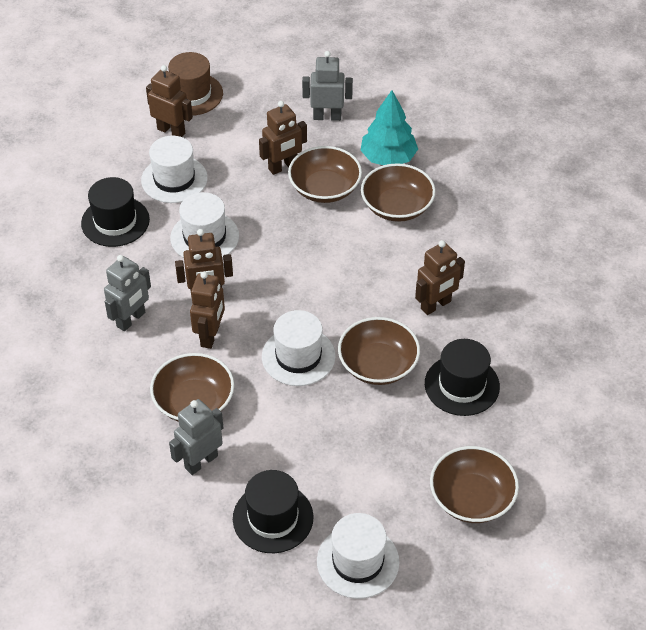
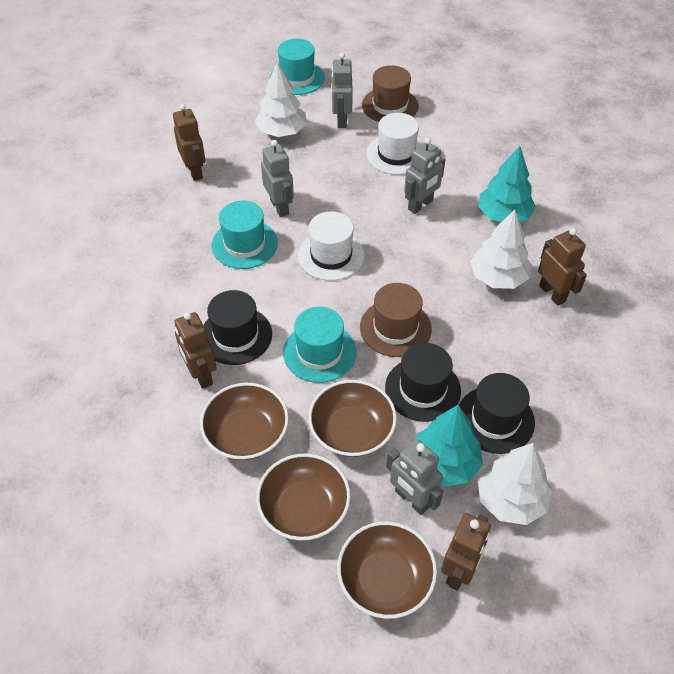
brown bowl: [150,353,234,422] [288,146,362,203] [338,317,420,385] [361,163,436,222] [430,446,519,523] = 5 -> [200,383,289,460] [256,453,351,541] [308,380,397,457] [337,521,437,619] = 4
brown hat: [168,52,223,116] = 1 -> [360,283,432,357] [362,65,419,122] = 2
brown robot: [146,65,193,137] [175,229,233,298] [190,271,225,349] [259,101,307,175] [415,240,465,315] = 5 -> [173,104,206,181] [174,312,217,389] [441,513,491,591] [538,228,587,305] = 4
grey robot: [104,255,151,331] [169,399,223,475] [302,51,353,121] = 3 -> [261,140,294,217] [331,53,353,128] [386,439,443,515] [404,138,445,214] = 4
turquoise hat: none = 0 -> [212,201,278,269] [270,39,325,95] [283,307,356,383] = 3
turquoise tree: [360,90,418,165] = 1 -> [415,405,483,487] [479,146,536,222] = 2
white hat: [141,136,208,203] [170,192,239,258] [262,310,336,386] [317,513,399,599] = 4 -> [298,212,365,281] [366,113,422,175] = 2
white tree: none = 0 -> [255,62,307,137] [470,210,531,289] [478,443,552,525] = 3

